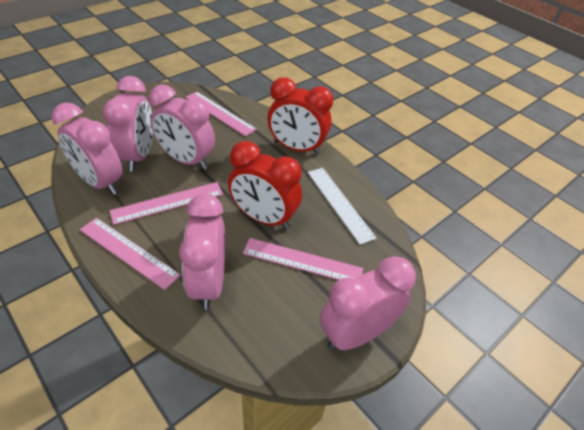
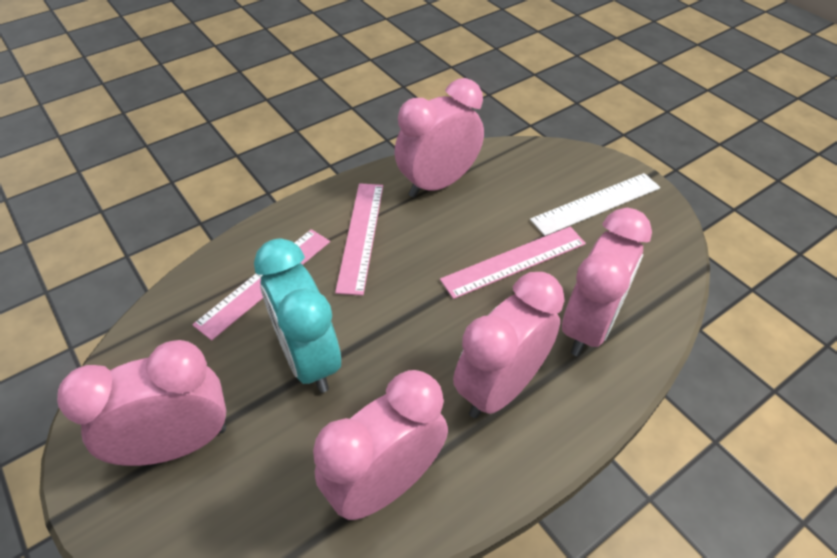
pink ruler: [80,218,180,290] [110,182,223,225] [185,92,257,136] [243,238,363,280] = 4 -> [192,229,330,341] [335,183,383,296] [440,227,586,299] = 3
red clock: [228,141,302,229] [268,77,333,155] = 2 -> none = 0
turquoise clock: none = 0 -> [254,238,341,393] = 1

